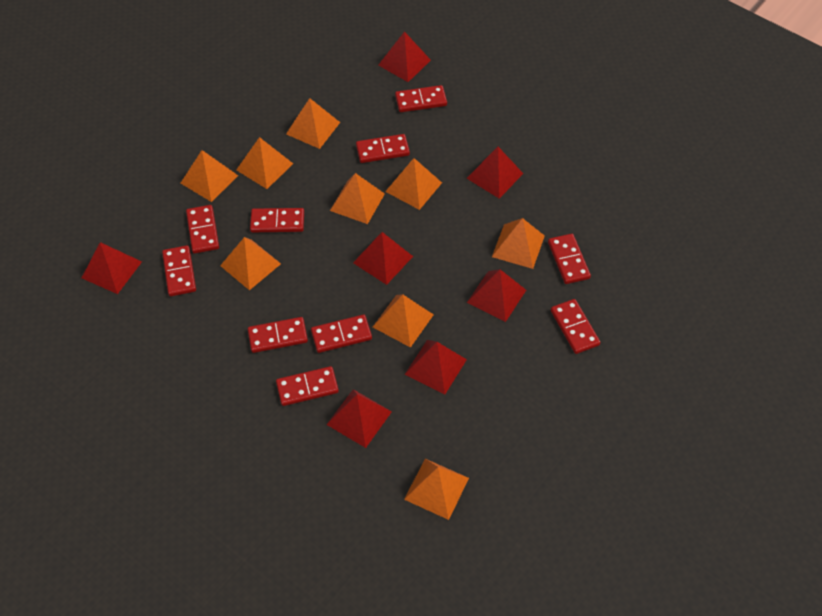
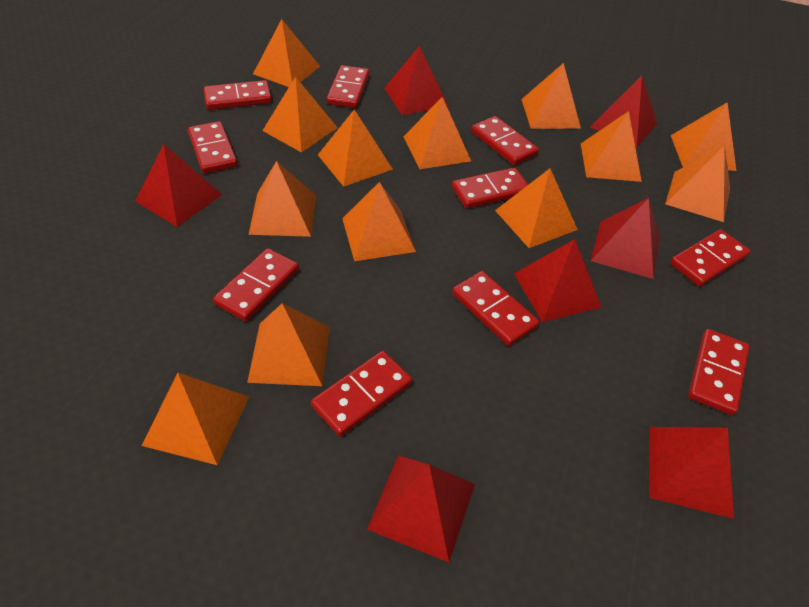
orange pyramid: [181,150,238,202] [220,237,281,290] [236,137,293,189] [286,98,340,149] [330,173,385,224] [373,294,434,348] [385,158,442,210] [404,459,469,520] [492,218,545,269] = 9 -> [141,373,249,465] [247,303,330,386] [248,161,316,237] [253,19,320,87] [262,76,338,153] [318,110,393,187] [342,182,416,261] [404,97,471,169] [495,168,578,248] [521,63,581,129] [581,111,642,182] [665,145,730,222] [671,102,736,171] = 13

